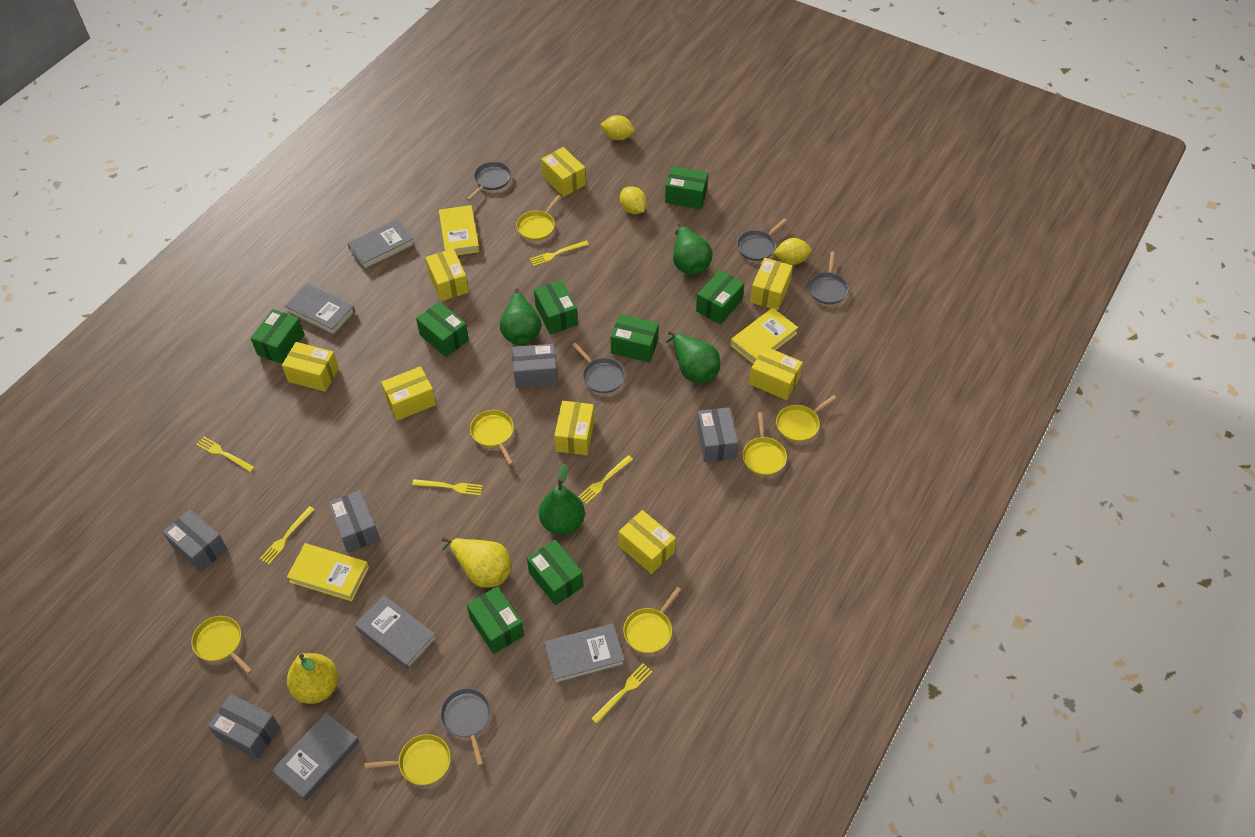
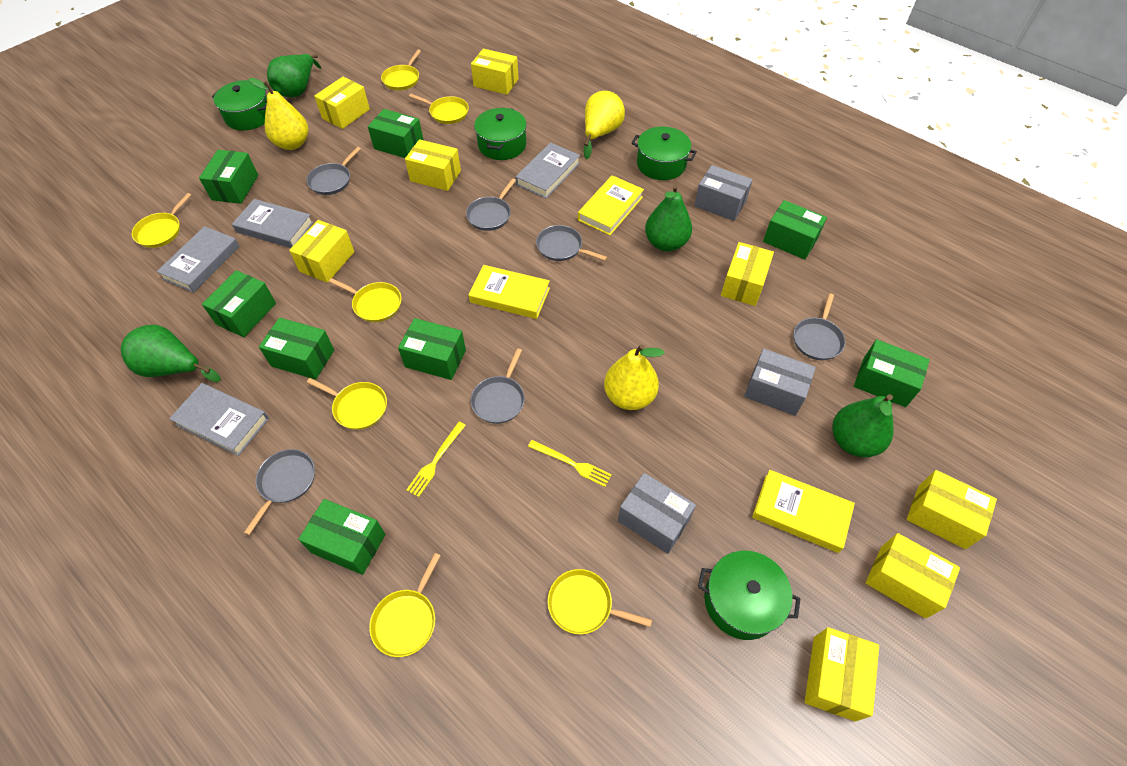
green pot: none = 0 -> [212,80,267,130] [474,108,527,160] [632,126,697,180] [698,551,800,640] = 4
grey book: [271,712,359,801] [285,283,355,335] [347,219,415,270] [355,595,437,670] [544,623,625,684] = 5 -> [157,226,240,293] [169,383,269,456] [232,199,314,248] [516,142,580,199] = 4
grey box: [163,509,227,572] [208,694,280,760] [328,490,380,553] [512,344,557,388] [697,407,738,462] = 5 -> [618,473,696,554] [694,165,753,221] [744,349,816,416] = 3
grey pan: [440,688,491,766] [467,162,511,201] [572,343,625,393] [737,219,787,261] [808,251,849,304] = 5 -> [244,449,315,535] [306,147,361,195] [466,178,516,231] [471,348,525,424] [536,225,607,261] [793,293,845,360] = 6
yellow fork: [196,437,255,472] [260,506,315,564] [412,479,483,496] [530,240,589,266] [578,455,633,504] [591,664,653,724] = 6 -> [406,422,466,497] [528,440,612,487] = 2
yellow lemon: [600,115,635,140] [620,186,647,214] [774,238,812,265] = 3 -> none = 0
yellow pear: [287,653,338,704] [442,537,512,588] = 2 -> [249,78,308,150] [584,91,625,159] [604,344,664,410] = 3

